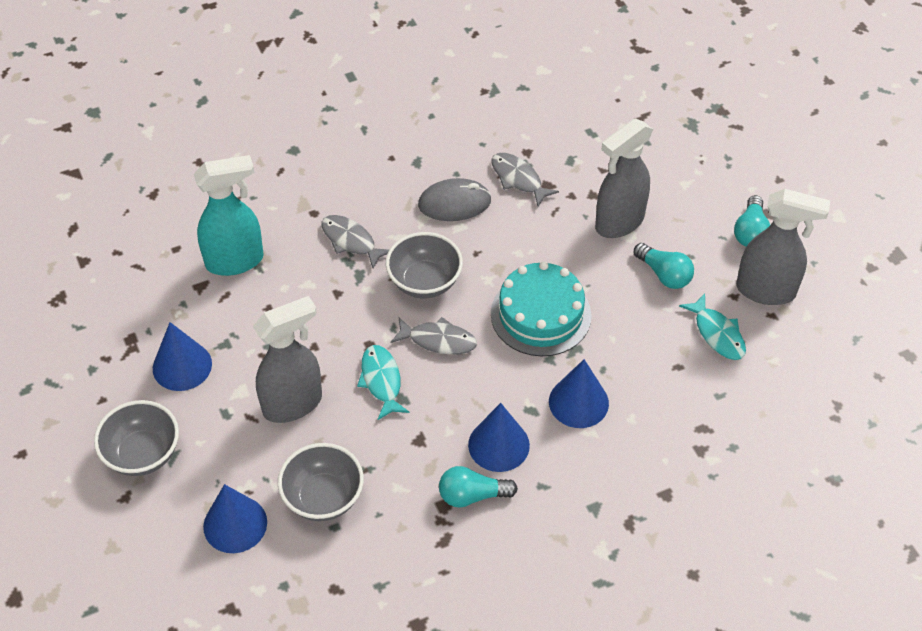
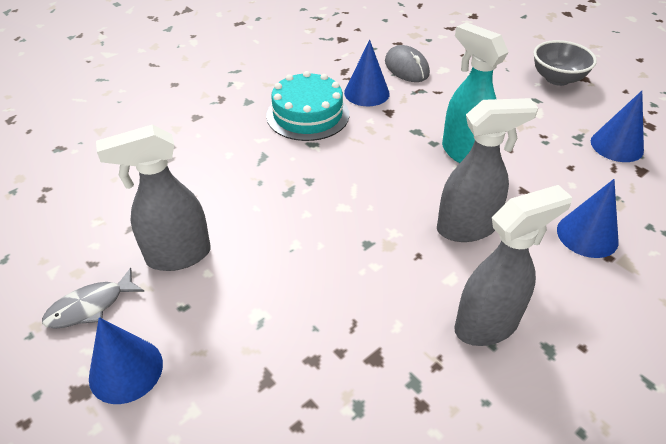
grey bowl: [94,400,179,476] [278,443,364,521] [386,232,463,298] = 3 -> [533,40,597,86] = 1
grey fish: [322,215,389,269] [391,317,477,355] [491,153,559,207] = 3 -> [42,268,145,329] = 1
turquoise fish: [357,345,410,420] [679,293,746,360] = 2 -> none = 0
turquoise light bulb: [439,466,518,508] [634,243,694,289] [734,195,770,247] = 3 -> none = 0

